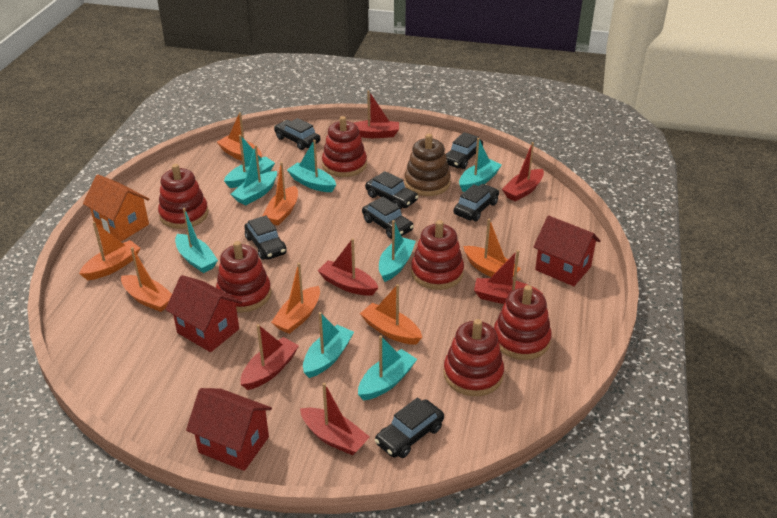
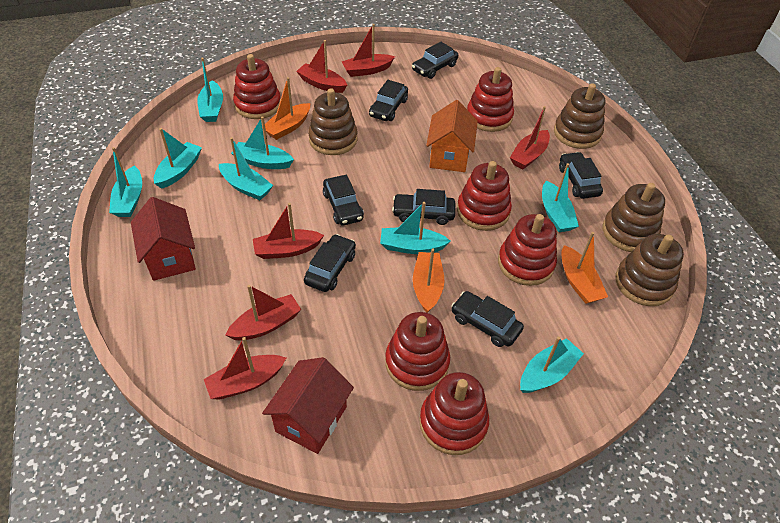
brown stacking toy: [404,134,451,196] = 1 -> [308,88,358,155] [554,83,605,149] [603,183,665,252] [615,234,684,306] = 4
orange boat: [79,221,141,280] [121,247,172,312] [217,112,262,162] [263,162,298,226] [271,263,320,334] [360,284,422,345] [463,219,521,277] = 7 -> [262,77,310,140] [413,248,445,313] [561,232,608,304] = 3
red house: [165,275,242,352] [186,388,272,471] [534,216,601,286] = 3 -> [131,197,196,281] [262,357,354,454] = 2

